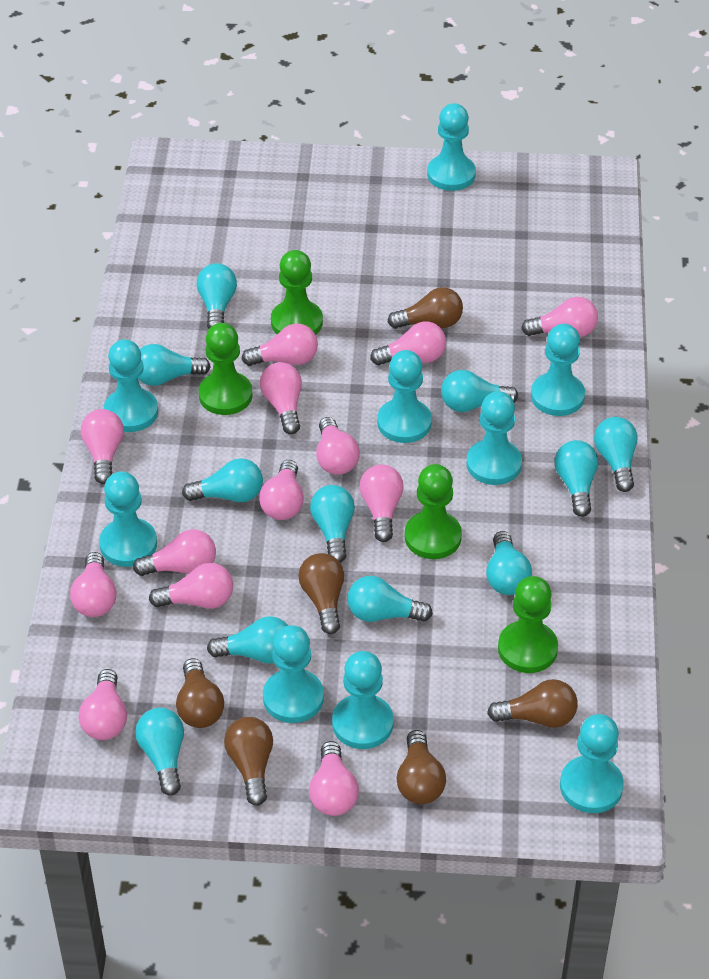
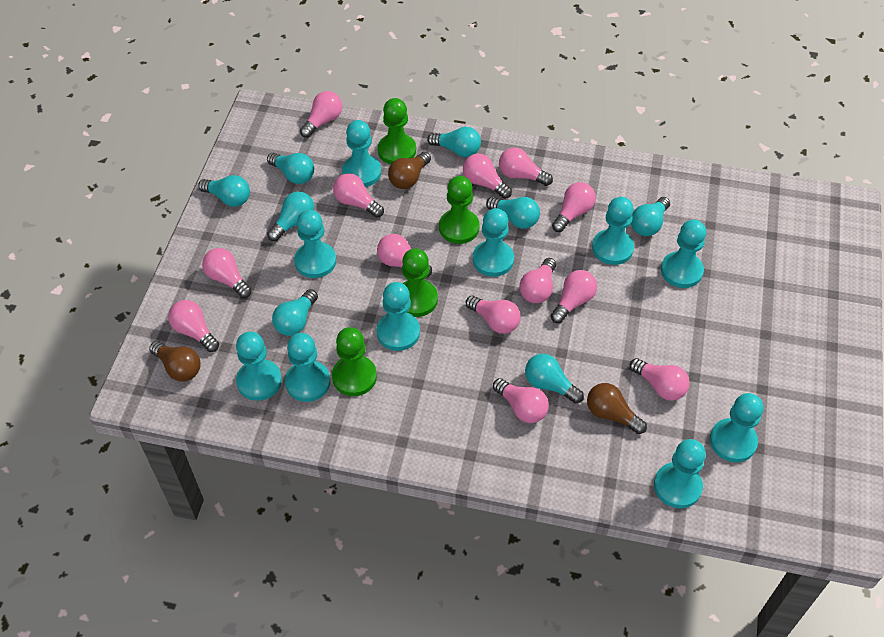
brown light bulb: [176,658,224,728] [224,717,273,806] [298,553,344,634] [388,287,463,329] [396,730,446,804] [487,679,578,728] = 6 -> [149,341,201,381] [388,152,431,189] [587,383,647,434] = 3
turquoise light bulb: [135,708,184,795] [138,344,211,386] [182,458,263,502] [197,263,237,329] [207,616,288,664] [310,485,355,563] [347,576,433,622] [441,370,518,412] [486,531,532,595] [555,440,598,517] [594,417,638,492] = 11 -> [198,175,250,207] [267,153,314,184] [267,191,314,241] [272,289,318,336] [427,127,481,157] [486,197,540,229] [525,354,584,404] [631,197,670,236] = 8
turquoise pawn: [99,472,157,567] [104,339,158,432] [263,625,324,723] [332,651,393,749] [377,350,432,443] [427,103,476,191] [467,391,522,485] [531,324,585,416] [560,714,624,813] = 9 -> [236,332,282,401] [285,333,330,402] [294,210,336,278] [342,120,381,187] [377,282,420,351] [473,208,514,277] [592,197,634,265] [654,439,706,508] [661,220,706,288] [710,393,763,462] = 10

